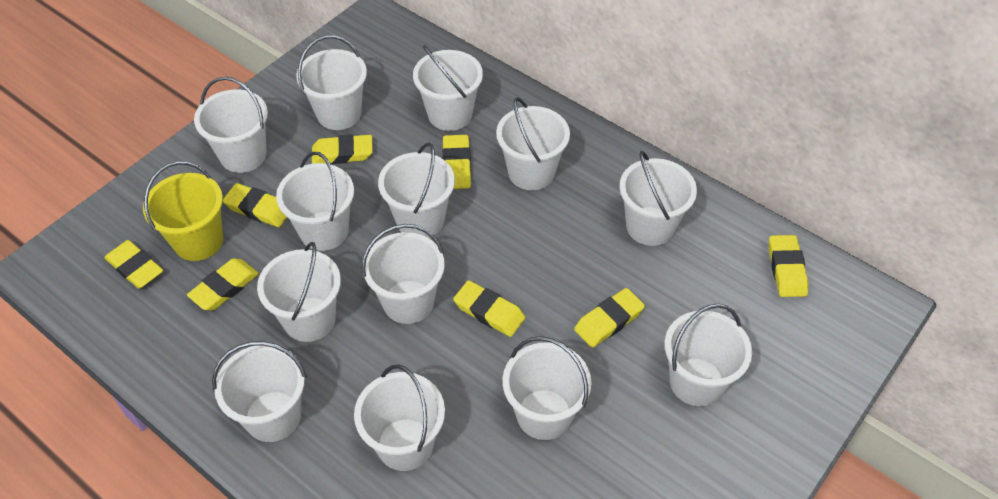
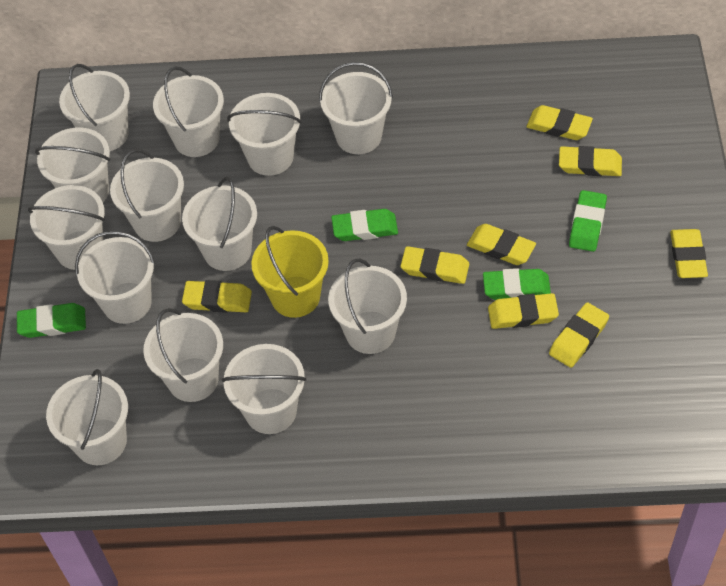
green eraser: none = 0 -> [17,303,86,338] [331,209,398,241] [483,268,551,300] [569,190,607,252] = 4

